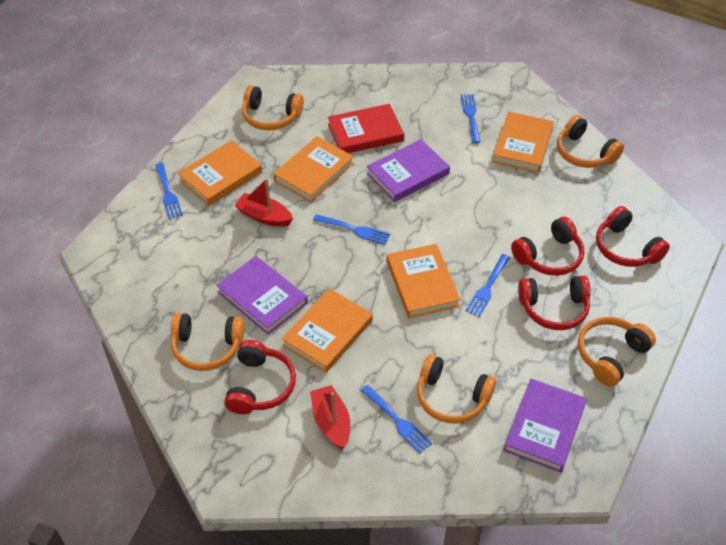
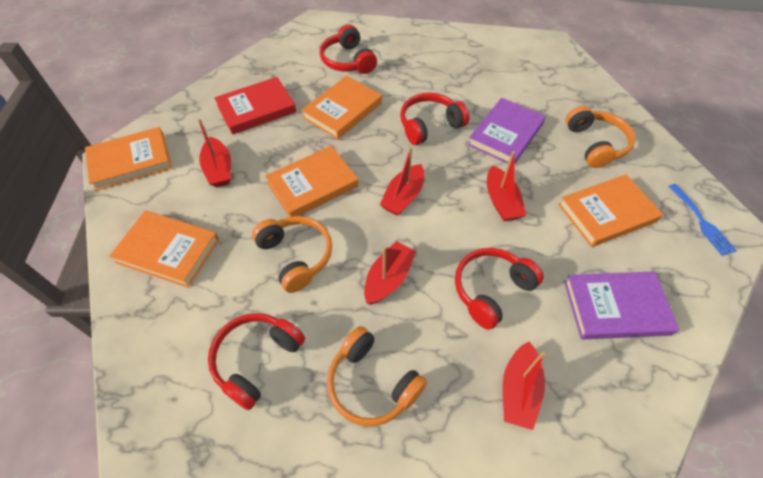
blue fork: [155,163,183,219] [313,214,390,245] [361,385,432,453] [461,94,480,143] [466,254,510,317] = 5 -> [668,184,737,256] = 1
orange headphones: [171,313,245,371] [242,85,304,131] [417,354,496,424] [557,115,624,168] [578,317,656,387] = 5 -> [252,216,332,293] [327,326,427,426] [566,106,635,168] = 3
purple book: [216,256,308,335] [366,139,450,202] [503,379,587,473] = 3 -> [468,98,546,165] [564,271,680,340] = 2
red boat: [234,178,293,227] [310,385,350,449] = 2 -> [198,118,231,187] [364,241,416,305] [380,147,424,216] [487,151,526,221] [503,341,545,430] = 5

